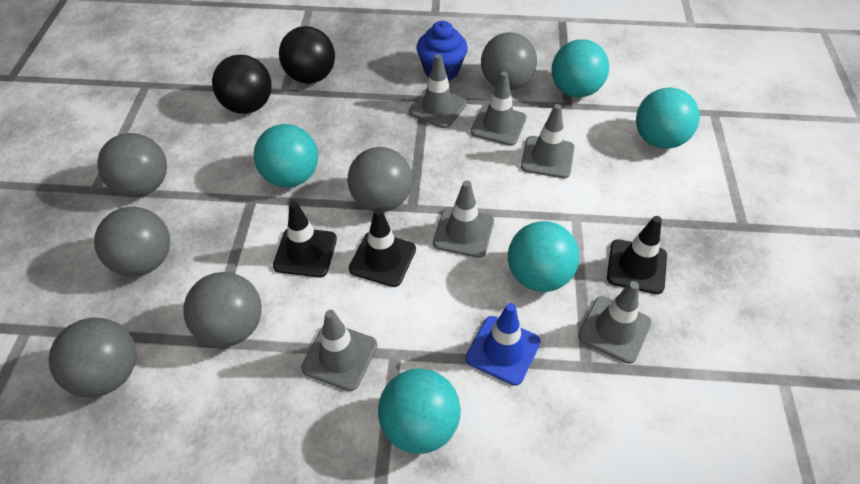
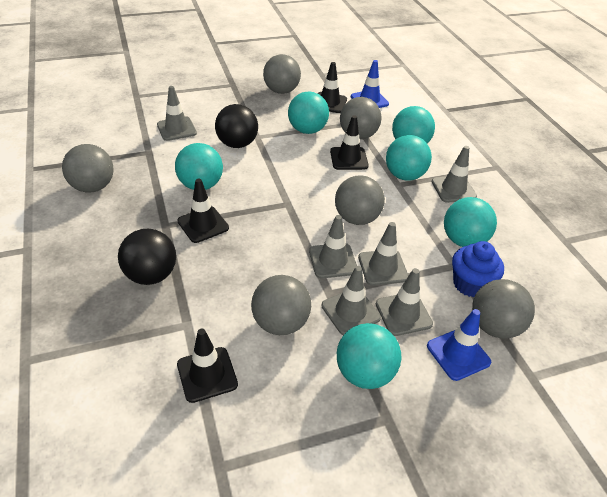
black traffic cone: [273,201,337,278] [349,208,416,287] [607,216,667,294] = 3 -> [177,179,229,243] [177,329,238,403] [317,62,347,113] [330,115,369,170] = 4
blue traffic cone: [466,303,541,386] = 1 -> [351,60,389,108] [427,309,491,381] = 2
turquoise ball: [254,124,318,187] [378,368,461,454] [508,221,579,292] [551,39,609,98] [636,87,700,149] = 5 -> [175,143,223,190] [288,91,329,134] [337,323,401,389] [386,135,432,181] [392,106,435,143] [444,197,497,247] = 6

